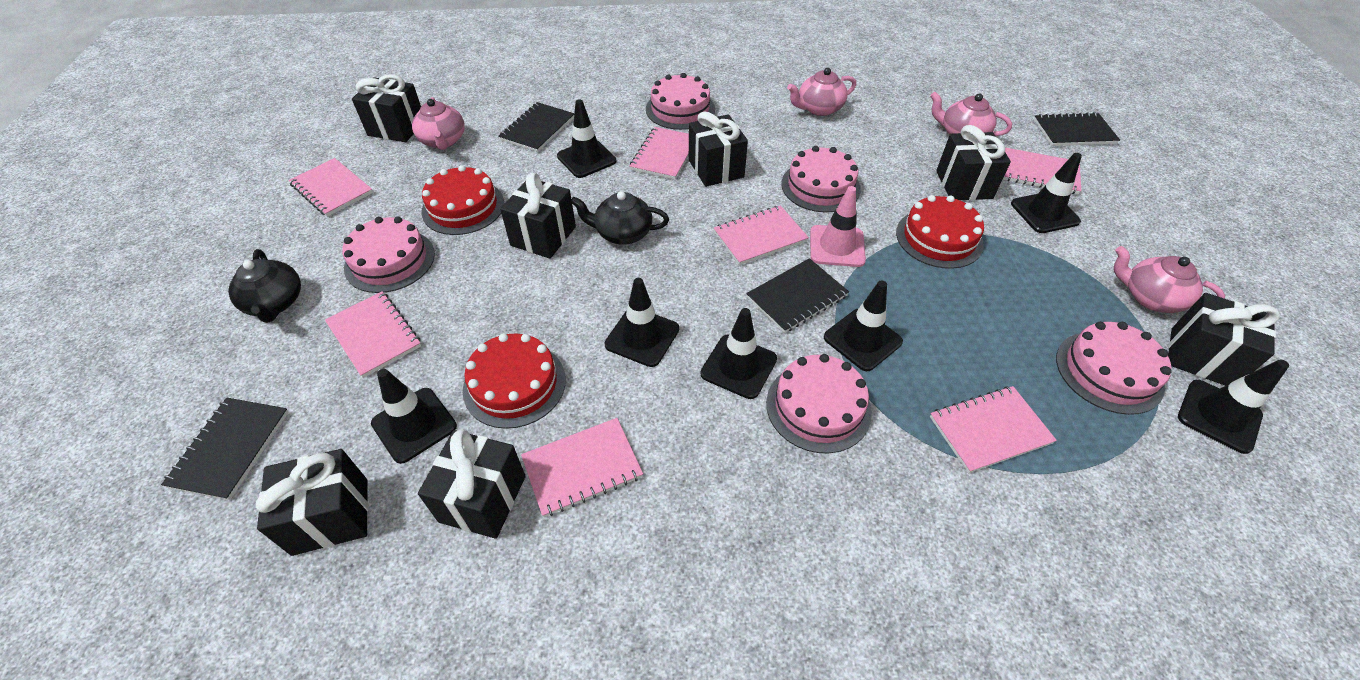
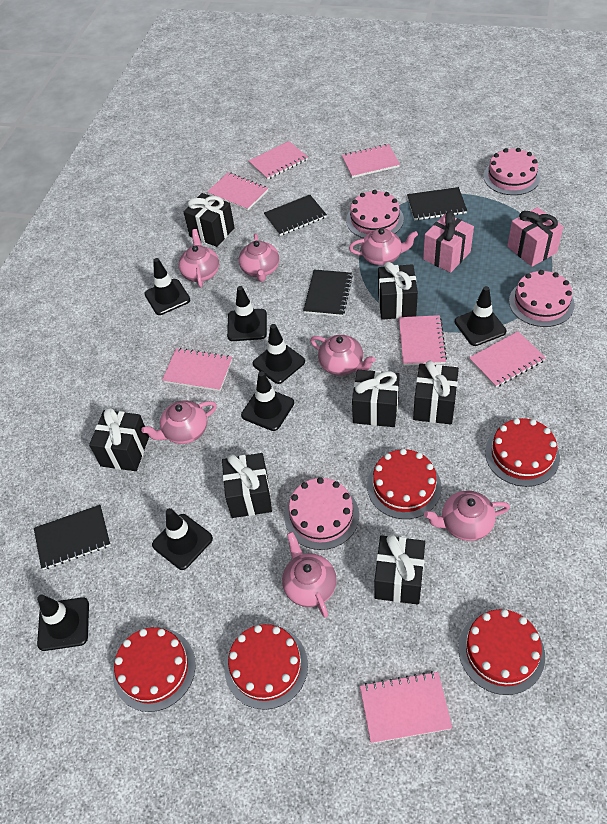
black teapot: [228,249,301,323] [570,191,669,245] = 2 -> none = 0
pink cake: [342,217,435,293] [646,73,715,130] [766,354,872,454] [781,146,861,212] [1056,322,1172,415] = 5 -> [284,477,359,550] [346,190,404,238] [483,148,541,195] [509,270,575,327] = 4
pink gift: none = 0 -> [423,211,474,273] [507,207,563,267] = 2
pink teapot: [412,97,465,150] [787,68,856,116] [930,92,1012,136] [1114,246,1225,313] = 4 -> [141,400,217,444] [179,229,219,288] [239,234,279,282] [282,532,337,618] [310,335,375,376] [349,228,418,265] [424,490,510,541] = 7
pink traffic cone: [810,186,866,267] = 1 -> none = 0
red cake: [422,165,504,235] [463,333,566,429] [896,195,984,269] = 3 -> [113,627,196,712] [225,624,308,710] [367,449,442,519] [458,609,545,695] [485,418,560,487] = 5

